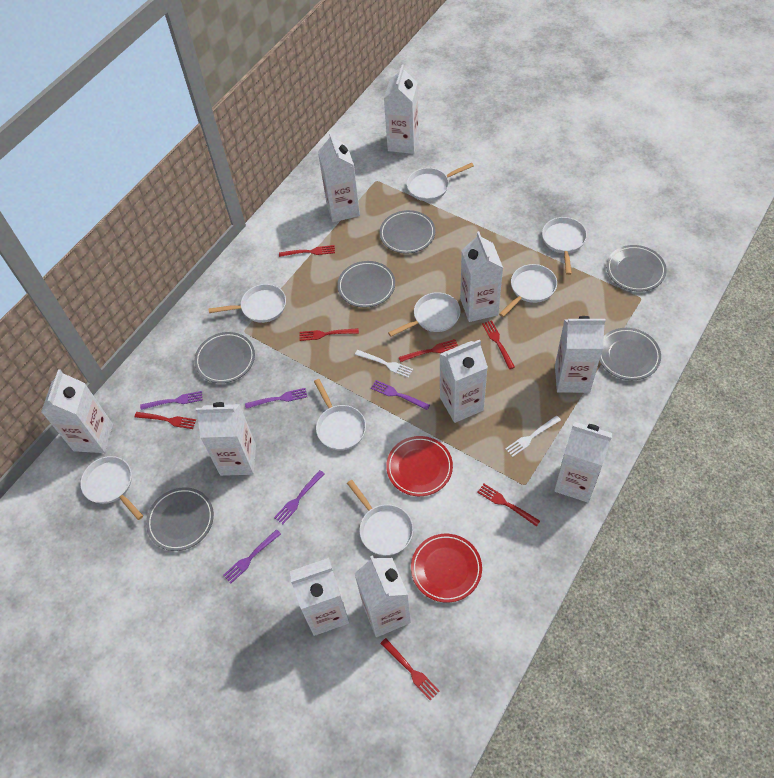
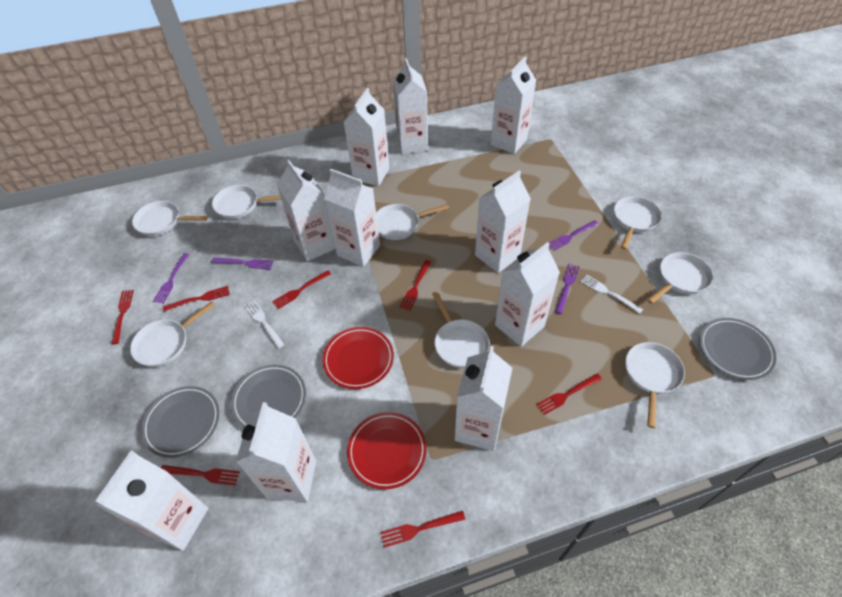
grey plate: [146,487,214,551] [194,332,255,383] [337,261,395,308] [379,210,435,254] [599,328,661,380] [606,245,667,292] = 6 -> [141,386,220,458] [231,365,306,428] [699,318,776,380] = 3
purple fork: [140,391,203,410] [223,529,281,583] [245,388,307,409] [274,470,324,524] [371,380,430,410] = 5 -> [153,253,189,303] [212,258,273,269] [549,220,599,251] [555,264,579,314] = 4

